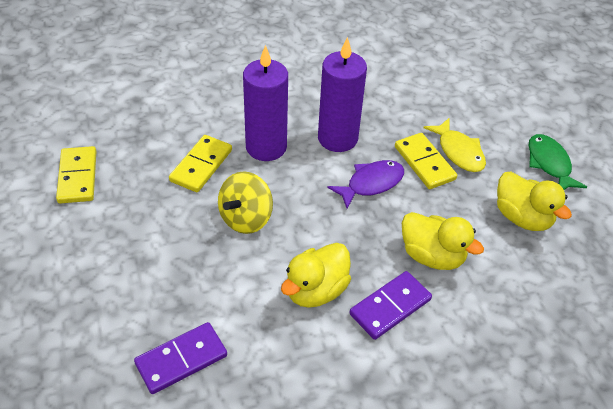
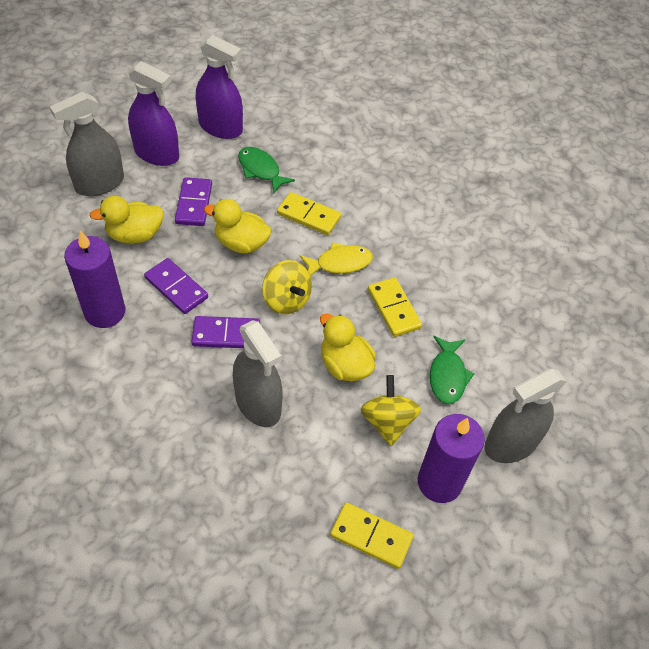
green fish: [528,134,587,190] = 1 -> [238,147,295,193] [430,336,475,404] = 2
grey spray bottle: none = 0 -> [50,92,124,196] [233,320,283,427] [484,369,567,463] = 3
purple domino: [134,322,227,394] [349,271,432,340] = 2 -> [144,258,208,314] [175,177,212,226] [192,316,260,348] = 3
purple fish: [327,160,404,209] = 1 -> none = 0
purple spray bottle: none = 0 -> [128,61,179,166] [196,35,243,139] = 2
yellow spinning top: [218,171,273,234] = 1 -> [262,260,312,315] [361,375,421,446] = 2

